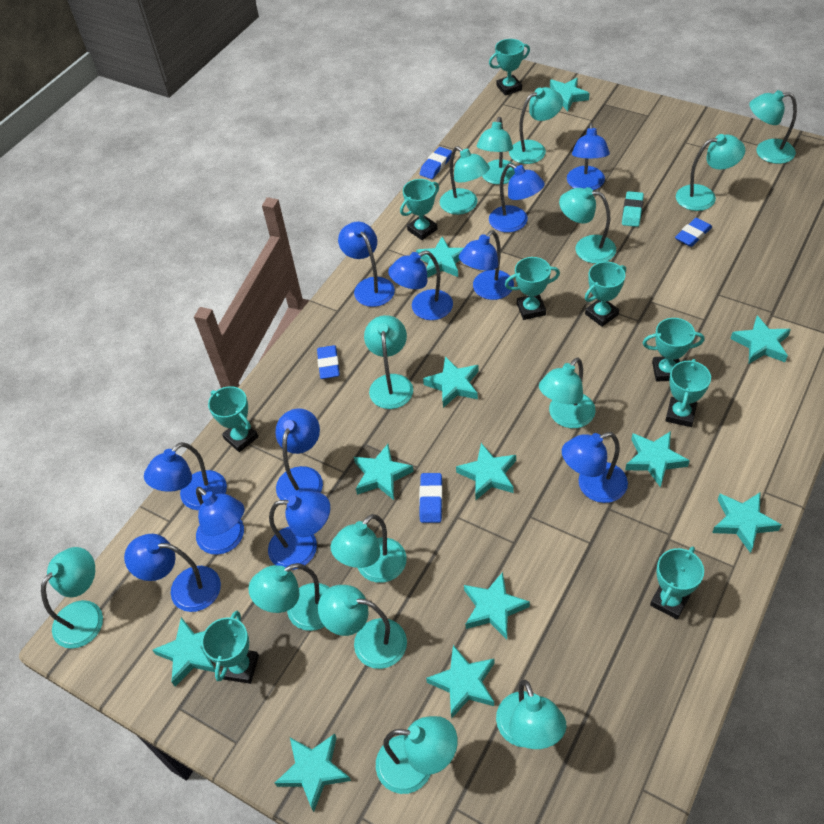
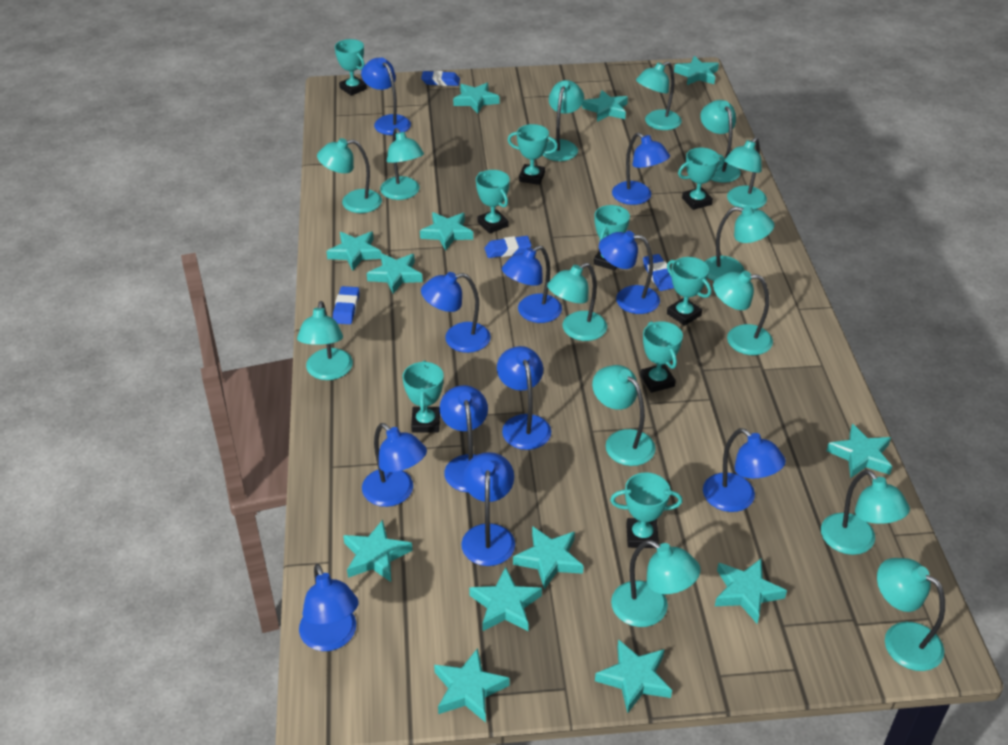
turquoise eraser: [622,191,644,227] = 1 -> none = 0
turquoise star: [152,617,215,687] [275,734,351,812] [354,444,414,500] [416,237,464,278] [423,356,479,408] [426,645,494,719] [456,443,516,500] [464,572,530,639] [550,78,589,111] [625,431,690,488] [712,493,782,553] [730,315,791,364] = 12 -> [326,232,381,271] [343,520,413,582] [367,253,423,294] [420,212,473,251] [434,648,510,723] [453,83,500,113] [469,567,542,631] [513,526,584,590] [582,90,628,122] [595,639,672,713] [674,56,719,85] [715,559,787,624] [826,424,892,478] = 13

